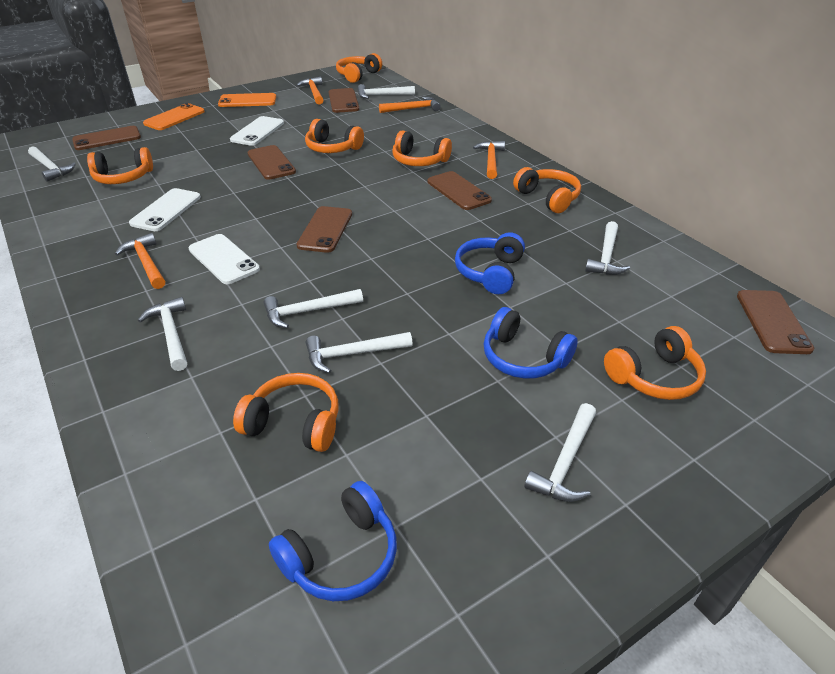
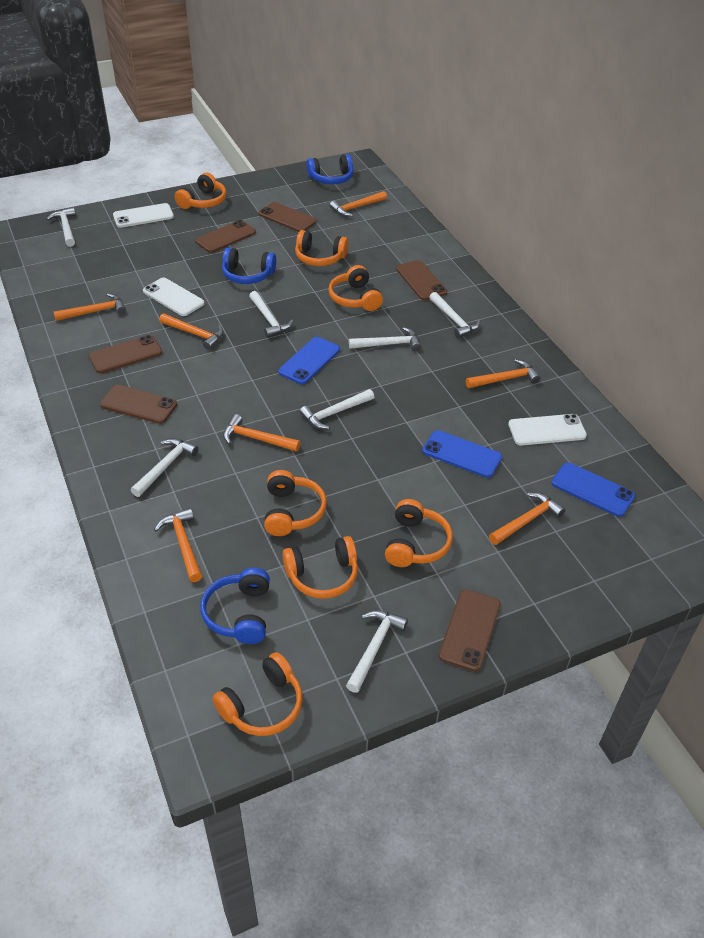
blue phone: none = 0 -> [278,337,340,384] [422,430,502,478] [551,463,635,517] = 3
orange hammer: [115,233,165,289] [297,77,324,105] [379,97,441,113] [473,141,505,179] = 4 -> [54,293,126,321] [154,508,202,582] [159,313,224,350] [223,414,300,452] [330,191,387,216] [466,359,541,388] [489,492,565,545] = 7
orange phone: [143,103,205,130] [218,93,276,107] = 2 -> none = 0

